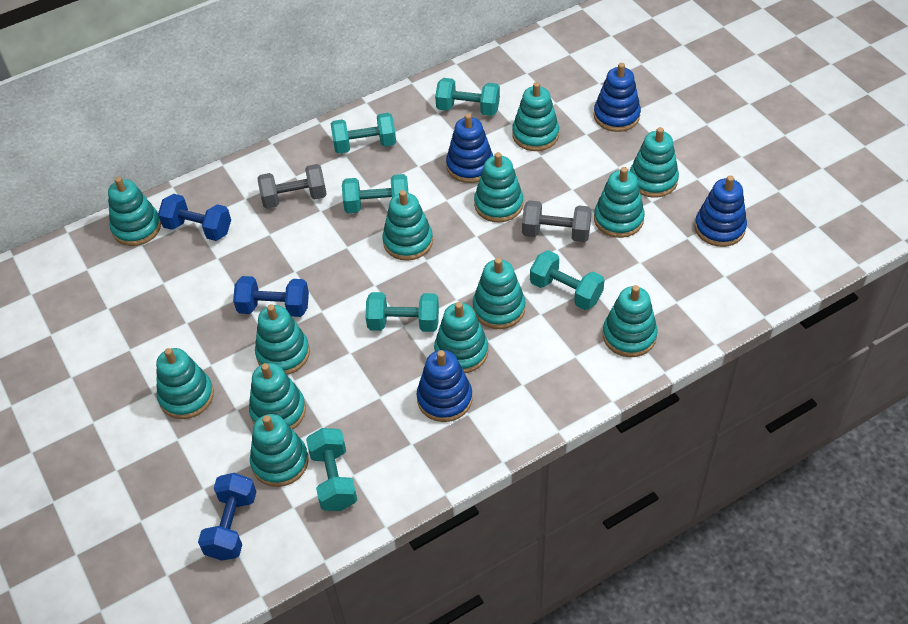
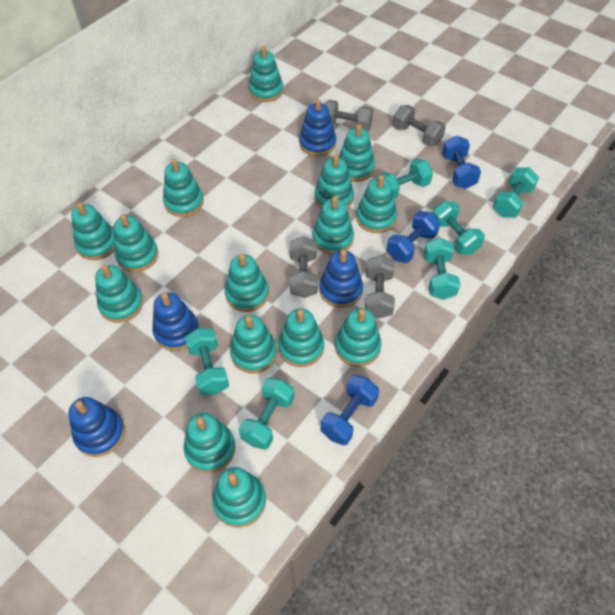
grey dumbbell: [258,164,327,209] [522,200,592,242] = 2 -> [290,237,318,298] [324,100,373,131] [365,255,395,319] [393,105,446,147] = 4
turquoise stacking toy: [108,177,161,246] [156,348,214,419] [249,363,306,429] [250,414,309,487] [255,304,310,375] [382,190,433,261] [434,302,488,373] [473,258,525,329] [474,152,523,222] [512,82,559,151] [594,167,645,238] [603,285,658,357] [630,127,679,198] = 13 -> [71,202,115,260] [95,264,143,323] [114,214,158,272] [163,159,204,217] [183,413,235,473] [212,467,266,528] [225,254,269,312] [230,315,277,373] [249,46,284,102] [278,308,324,367] [313,196,354,255] [315,154,354,209] [335,308,382,367] [339,124,375,182] [356,175,397,233] = 15

